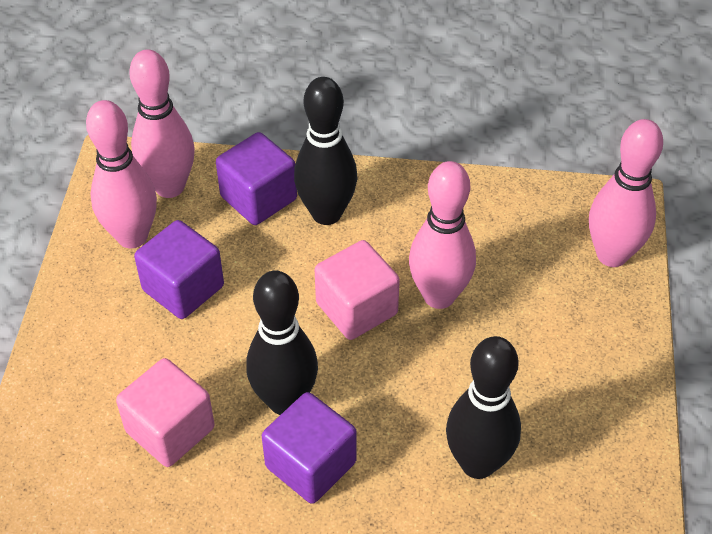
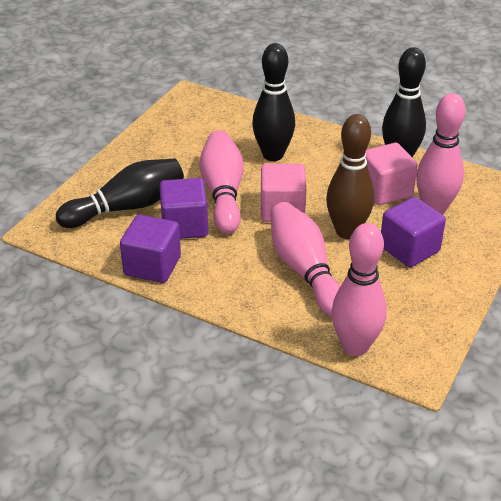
brown bowling pin: none = 0 -> [326,114,374,239] = 1

